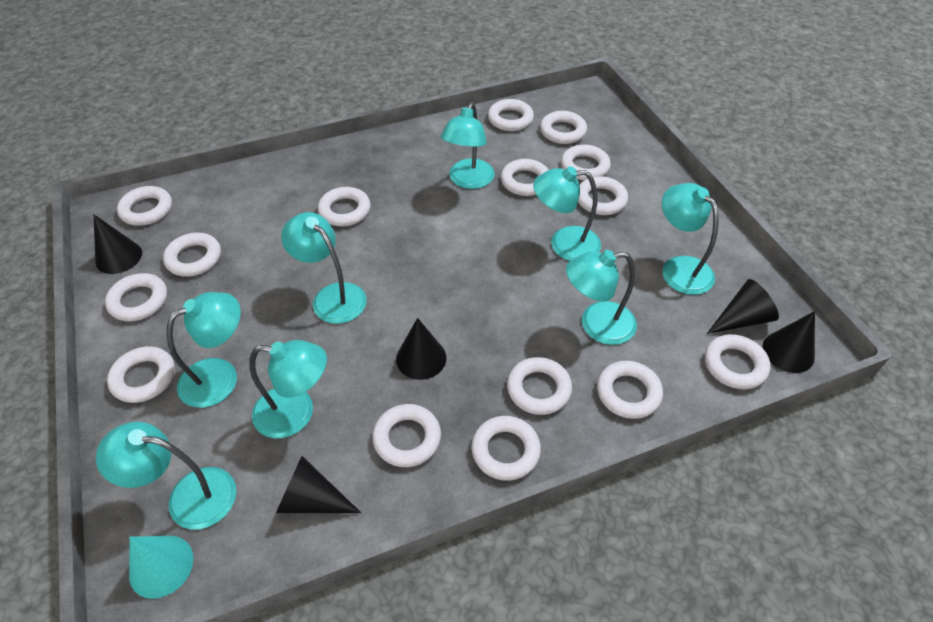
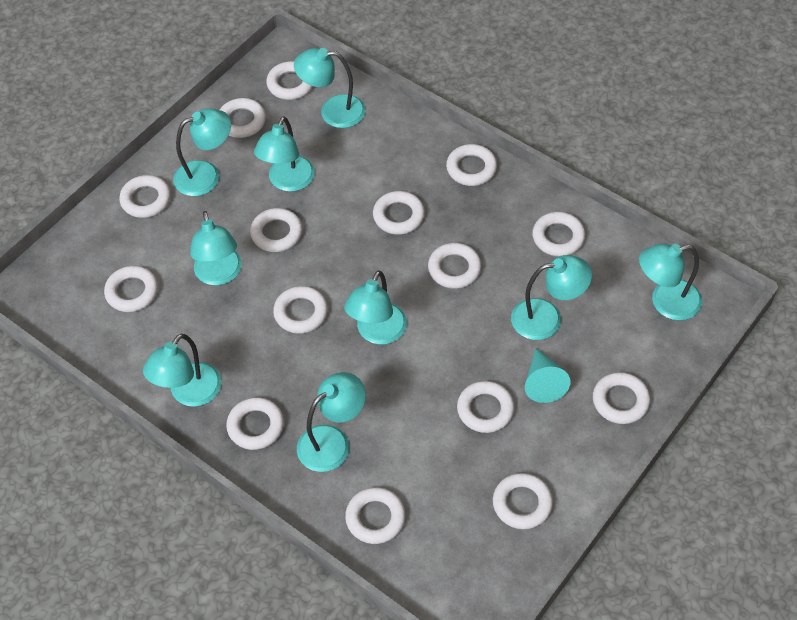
black cone: [94,215,142,274] [276,456,361,513] [396,318,446,380] [707,279,779,334] [763,311,815,373] = 5 -> none = 0
turquoise lamp: [96,422,236,530] [167,292,241,408] [249,340,327,438] [281,212,367,324] [441,102,495,189] [533,166,601,261] [566,250,637,345] [662,183,719,295] = 8 -> [143,333,222,407] [173,108,231,196] [190,211,242,285] [254,116,315,192] [294,48,366,128] [297,372,366,472] [344,270,407,345] [511,255,592,340] [639,244,702,320] = 9

